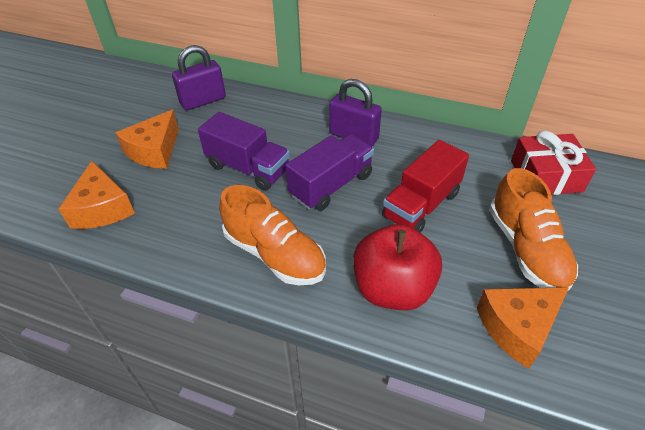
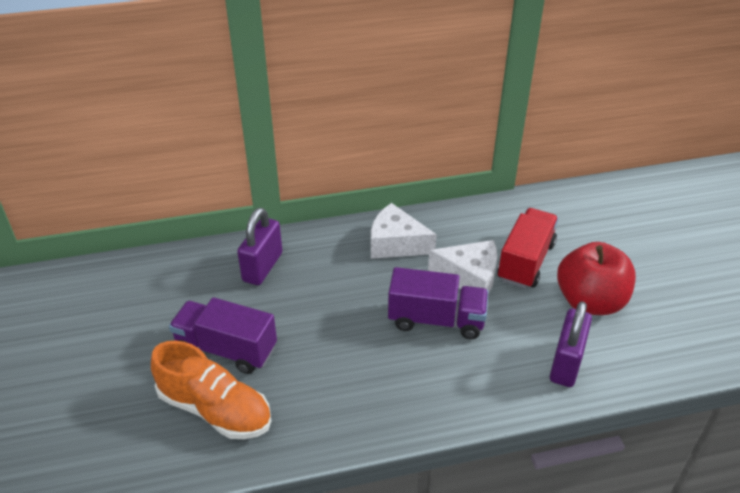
orange cheese: [59,161,135,229] [115,110,179,169] [477,287,569,369] = 3 -> none = 0
orange shoe: [219,185,326,285] [489,168,578,290] = 2 -> [151,340,271,439] = 1
red gift: [511,131,596,195] = 1 -> none = 0
white cheese: none = 0 -> [371,203,437,259] [428,240,497,295] = 2

